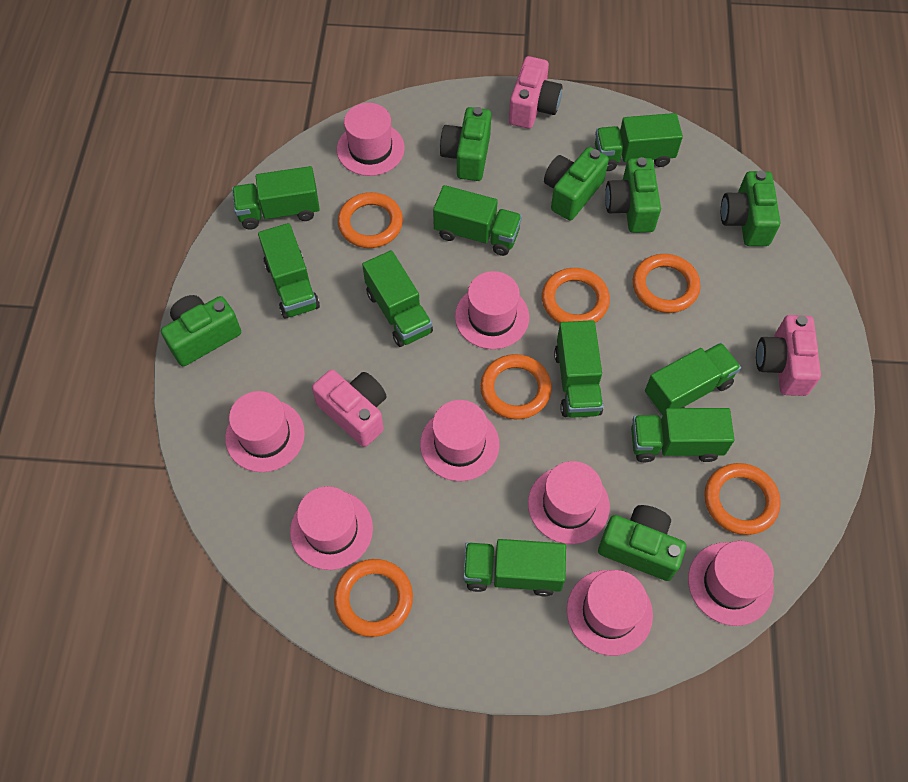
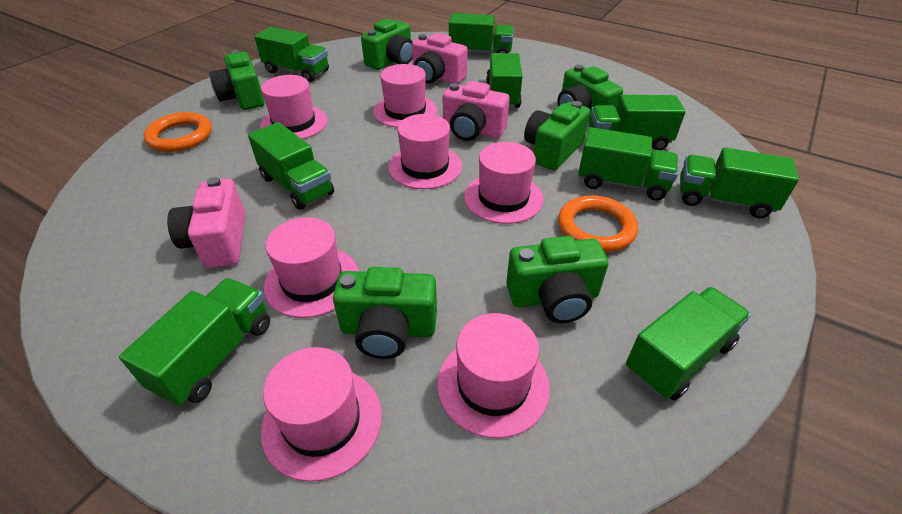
orange ring: [334,559,413,637] [338,192,403,248] [480,354,552,419] [542,268,610,324] [633,254,701,313] [704,463,781,535] = 6 -> [144,112,212,152] [558,195,638,252] = 2
pink hat: [225,391,305,472] [290,486,373,570] [337,103,405,176] [420,400,500,481] [455,271,529,349] [528,461,610,544] [567,570,653,656] [688,541,774,626] = 8 -> [260,75,328,139] [261,347,382,482] [264,217,359,318] [373,64,438,128] [388,114,462,189] [437,313,550,438] [464,142,544,224] = 7

